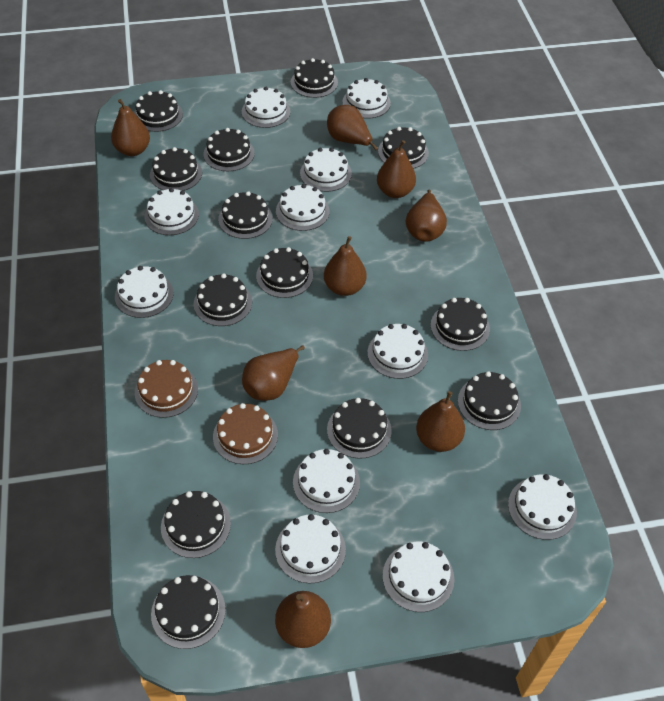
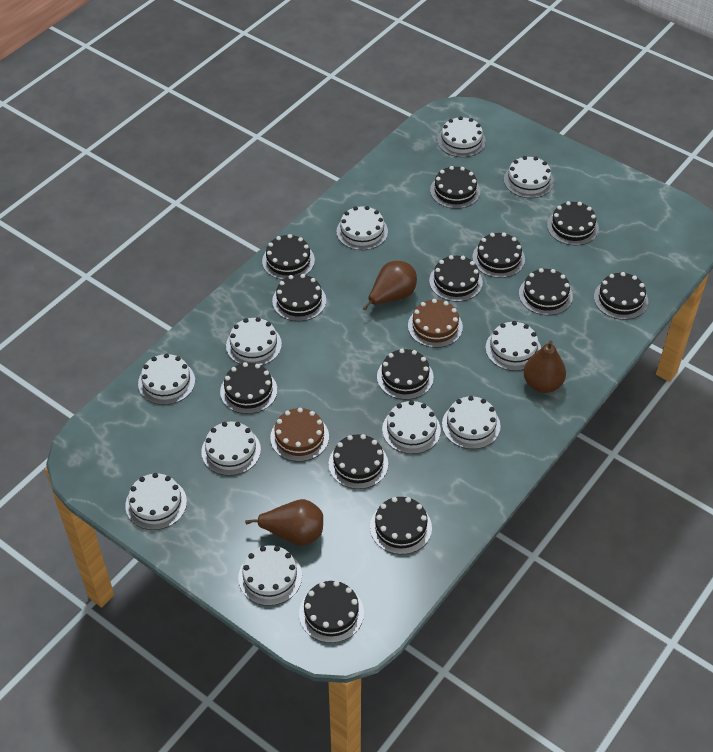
brown pear: [111,99,150,156] [242,345,305,401] [275,591,331,648] [324,236,367,296] [327,105,378,151] [377,140,416,198] [406,190,447,242] [416,391,465,452] = 8 -> [245,499,323,546] [363,261,417,311] [523,340,566,393] = 3

